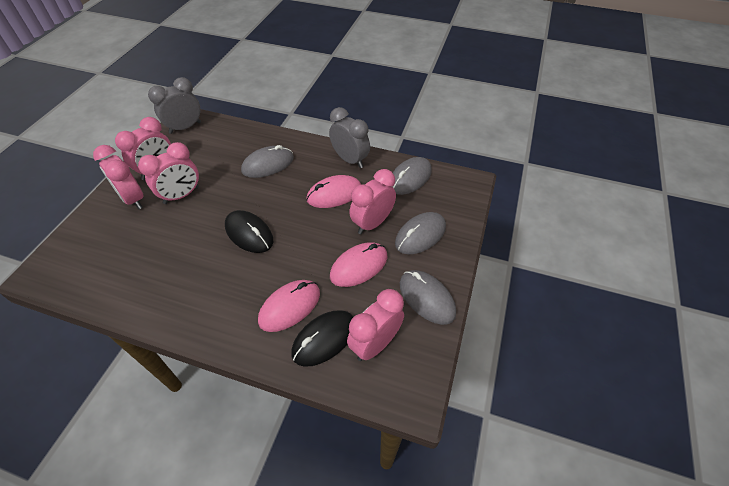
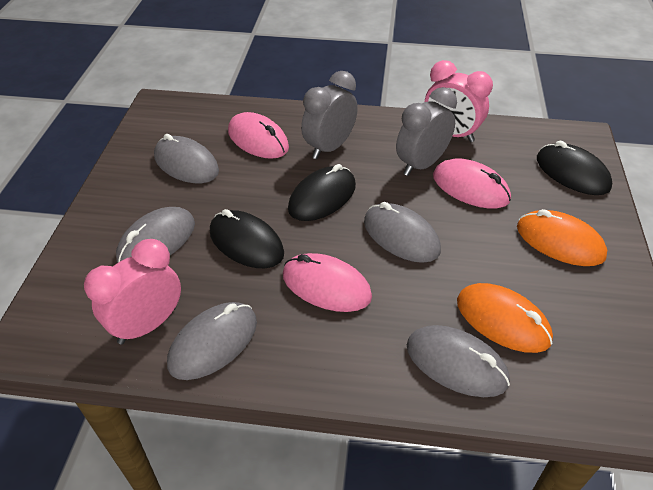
black mouse: [225,210,273,253] [291,310,353,367] = 2 -> [210,209,284,268] [288,164,356,221] [537,140,612,195] = 3
grey mouse: [241,145,294,178] [392,157,432,195] [395,212,446,254] [400,270,456,325] = 4 -> [116,207,195,263] [154,134,219,183] [167,302,257,380] [364,202,441,263] [407,325,510,397] = 5
orange mouse: none = 0 -> [457,283,553,353] [517,209,607,266] = 2
pink clock: [93,145,144,209] [115,117,171,180] [138,142,199,204] [347,289,404,361] [349,169,396,234] = 5 -> [84,239,181,345] [425,60,493,142] = 2

